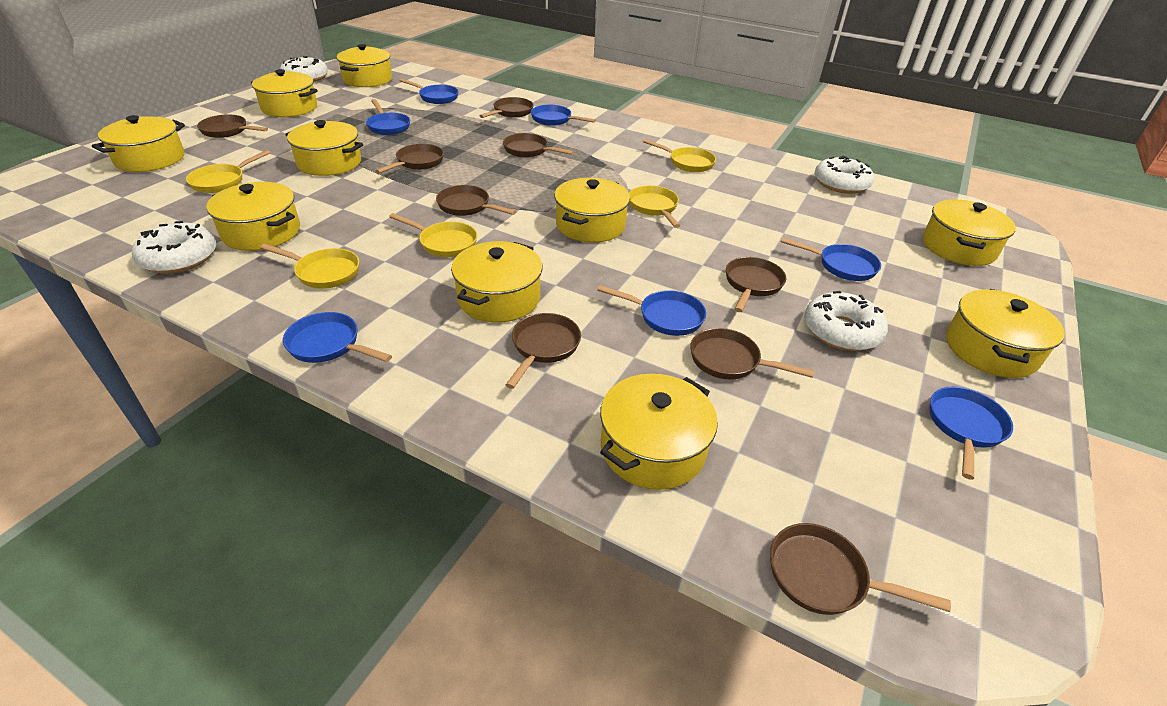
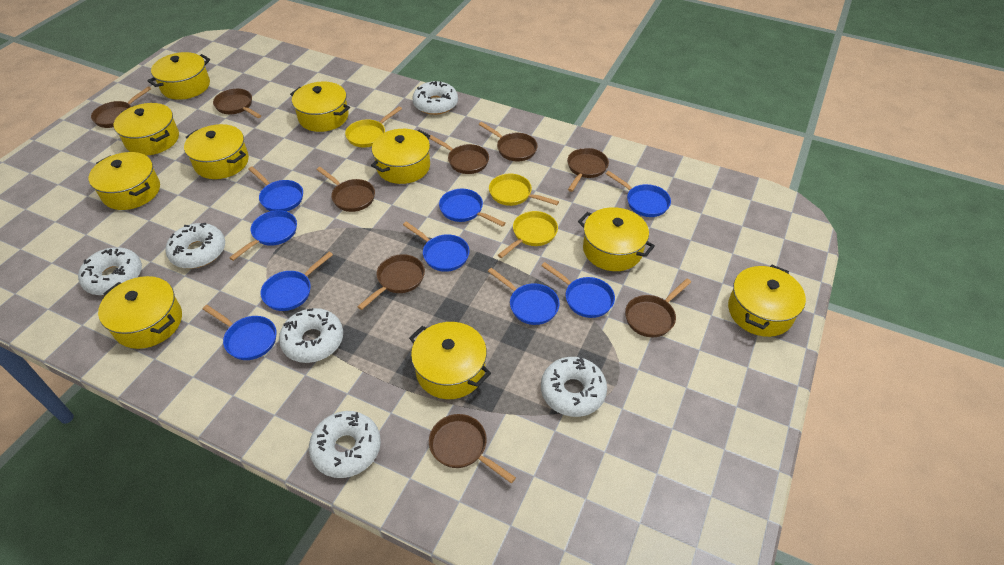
blue pan: [283,312,392,363] [366,99,410,135] [399,78,459,104] [531,105,596,126] [597,285,706,336] [781,237,881,281] [929,387,1013,480] = 7 -> [203,305,276,360] [229,210,297,261] [248,166,303,211] [260,252,333,311] [403,221,469,272] [439,189,506,227] [488,268,560,325] [541,262,615,318] [606,171,671,217] = 9
white donut: [132,221,216,273] [280,56,328,82] [804,291,888,351] [815,156,874,194] = 4 -> [78,247,142,295] [165,223,225,268] [279,308,343,363] [309,411,381,478] [412,81,458,115] [541,357,607,417] = 6
yellow pan: [186,150,270,193] [260,244,359,289] [389,213,478,257] [629,186,680,228] [643,139,716,172] = 5 -> [345,106,402,148] [489,173,559,206] [498,211,558,258] = 3

